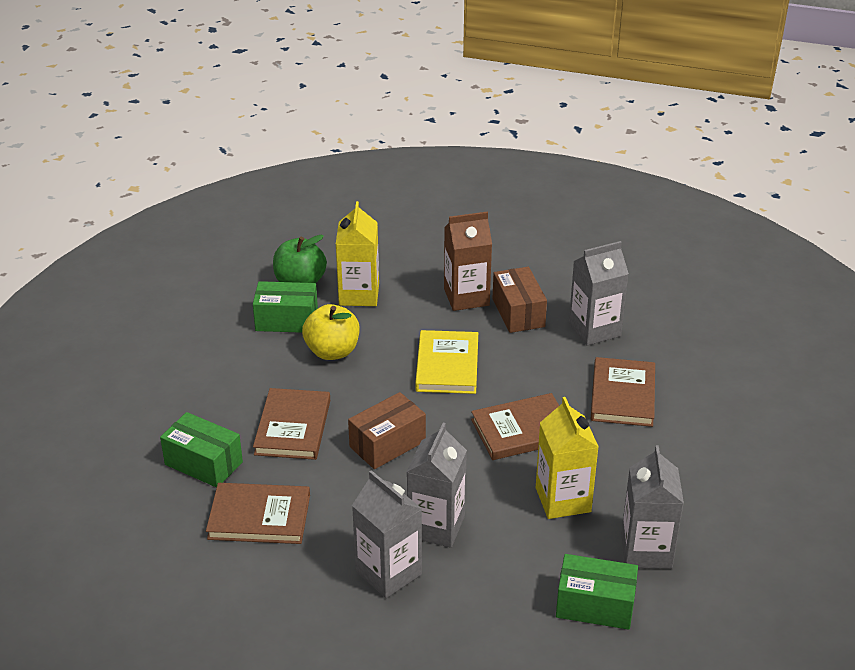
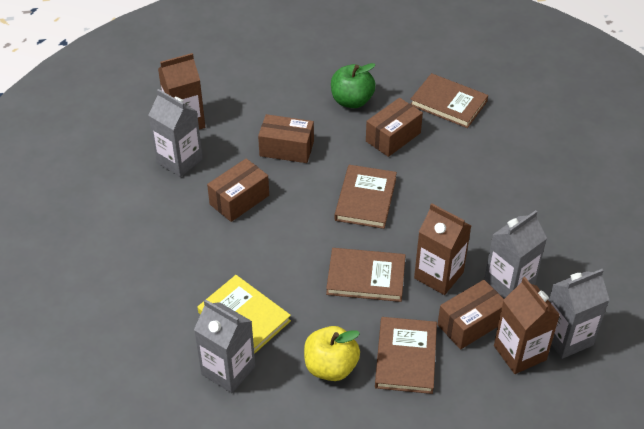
brown box: [348,392,426,469] [493,267,547,333] = 2 -> [207,158,269,222] [258,114,314,163] [366,98,423,157] [437,280,504,349] = 4
brown carton: [444,212,492,311] = 1 -> [158,53,205,130] [414,203,471,295] [494,277,560,374] = 3
green box: [160,412,243,488] [253,281,318,333] [556,554,638,630] = 3 -> none = 0
yellow carton: [336,201,379,306] [536,397,599,519] = 2 -> none = 0

